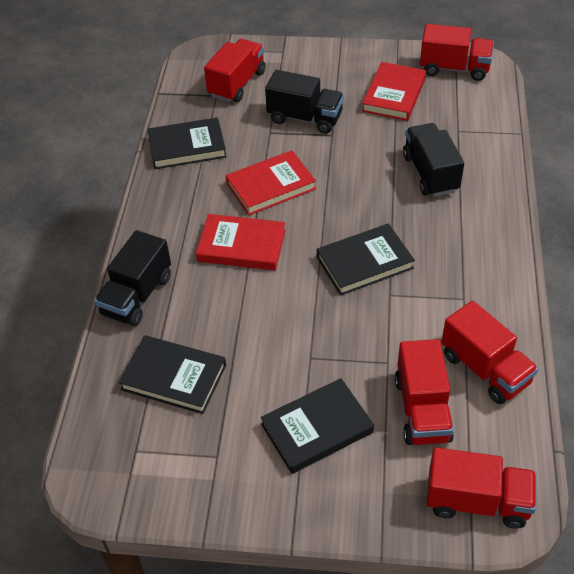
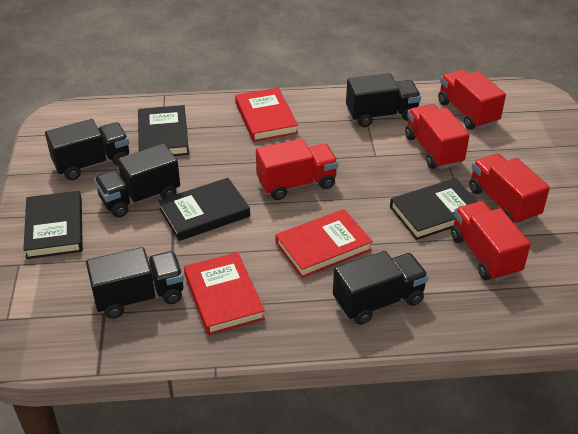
black truck: [94,230,171,326] [265,70,344,134] [403,123,464,197] = 3 -> [45,119,129,180] [86,247,184,319] [94,143,180,218] [333,251,429,325] [346,73,421,127] = 5

